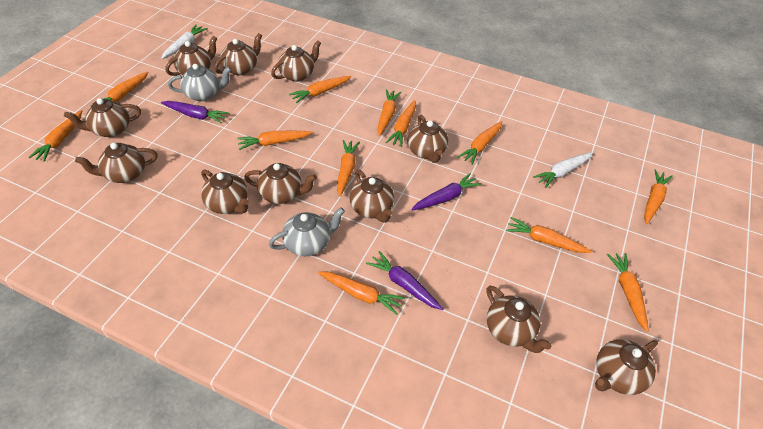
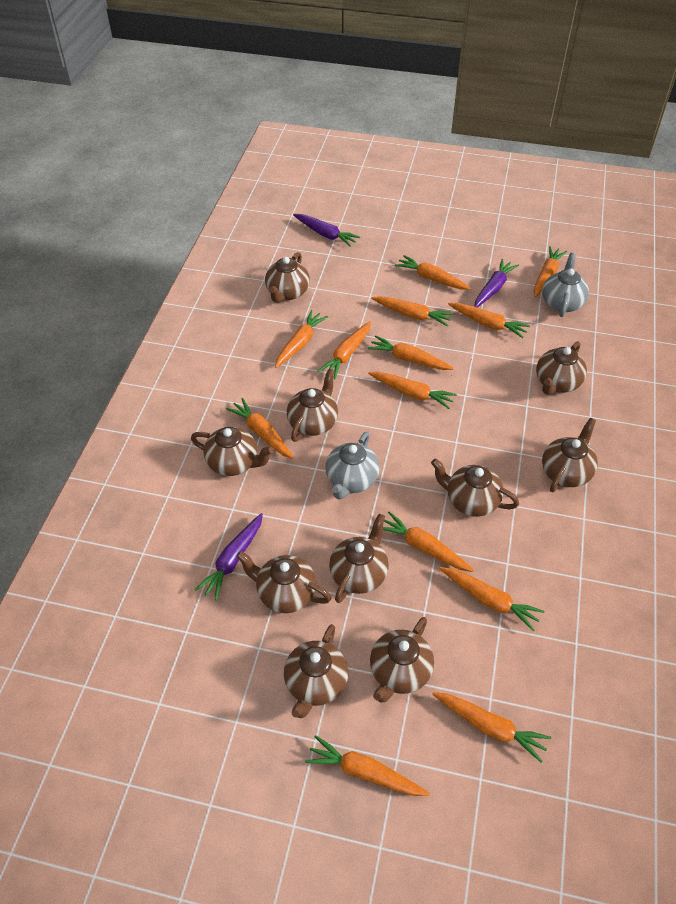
brown teapot: [64,98,141,137] [75,143,157,183] [165,36,217,76] [201,169,249,214] [214,33,262,75] [244,163,317,204] [271,40,321,82] [349,170,394,223] [407,115,448,163] [487,286,552,353] [595,339,658,395] = 11 -> [191,427,273,476] [236,551,331,613] [265,252,310,303] [284,624,348,718] [287,369,338,442] [329,514,389,603] [370,617,434,703] [431,459,519,517] [536,341,587,395] [542,418,598,492] = 10
orange carrot: [28,110,82,162] [90,72,149,107] [237,131,313,150] [289,76,351,103] [318,272,405,315] [337,140,360,197] [377,89,402,136] [386,100,416,147] [458,121,502,165] [506,217,592,253] [607,253,649,332] [644,169,673,224] = 12 -> [226,398,294,459] [275,310,328,368] [305,735,430,796] [317,321,371,379] [368,335,454,370] [368,372,457,409] [371,296,454,326] [383,511,474,572] [395,255,471,290] [432,692,551,763] [440,567,544,631] [448,303,530,338] [534,246,567,297] = 13
white carrot: [161,25,208,59] [533,152,593,188] = 2 -> none = 0

